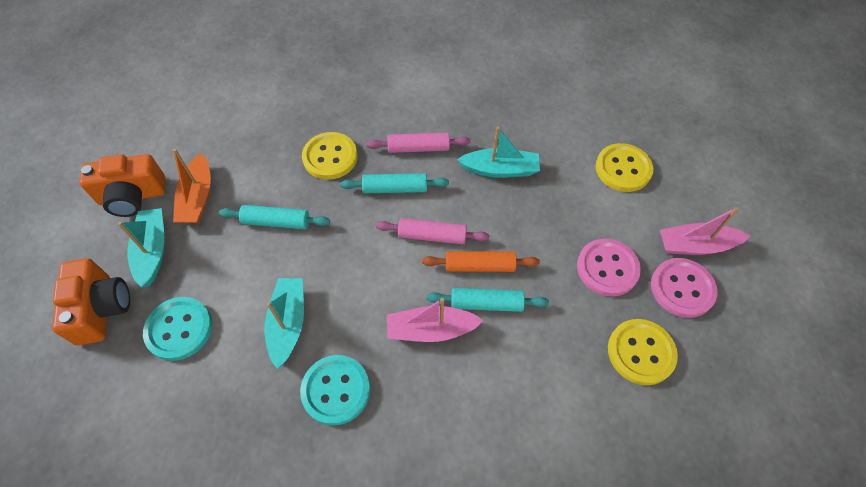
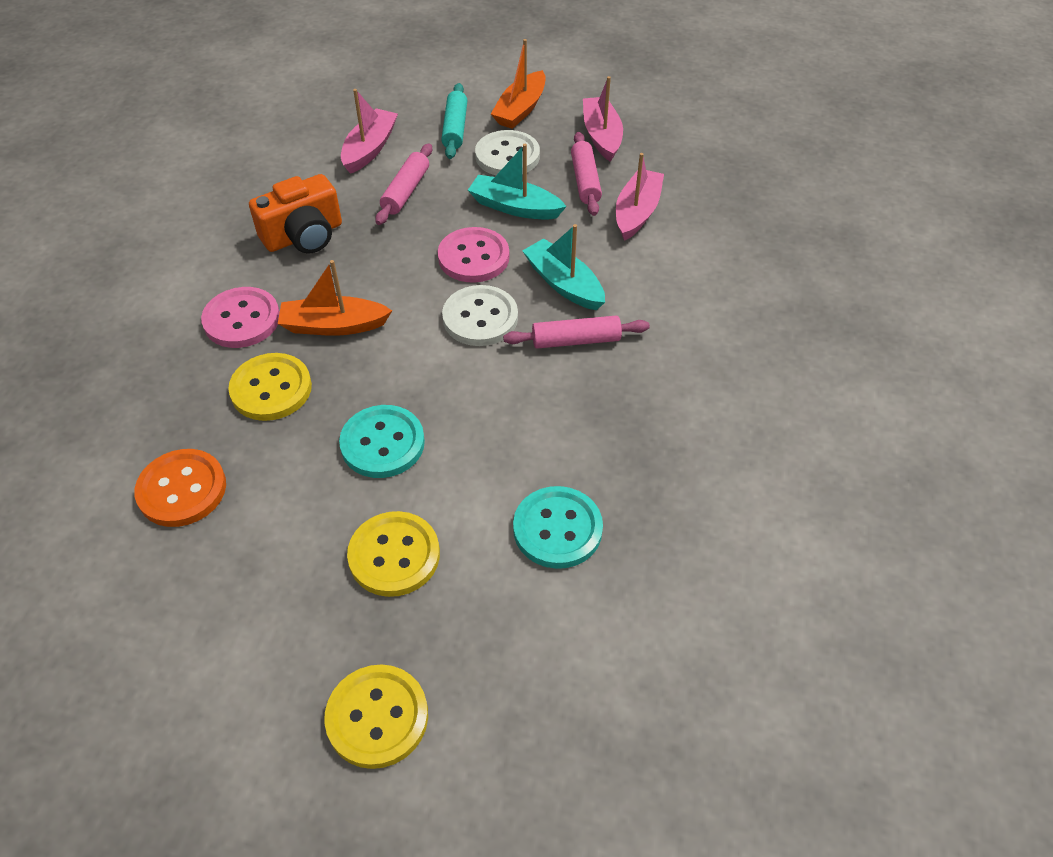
orange boat: [173,149,211,223] = 1 -> [278,260,392,336] [491,39,546,129] = 2
orange button: none = 0 -> [134,449,226,527] = 1
orange camera: [52,258,130,345] [79,154,165,217] = 2 -> [249,174,342,254] = 1
orange rolling pin: [422,251,540,272] = 1 -> none = 0
pink boat: [387,298,484,342] [660,207,750,255] = 2 -> [341,89,398,174] [583,76,623,162] [616,153,664,241] = 3
pink rolling pin: [367,133,470,153] [376,218,489,245] = 2 -> [375,143,432,225] [503,315,650,349] [571,132,602,216] = 3
turquoise boat: [118,208,164,287] [264,278,304,369] [457,126,540,178] = 3 -> [468,144,567,220] [522,224,605,310] = 2
turquoise rolling pin: [219,205,330,229] [340,173,449,193] [427,288,549,312] = 3 -> [441,83,467,159] = 1
white button: none = 0 -> [442,285,518,346] [475,130,540,175] = 2

